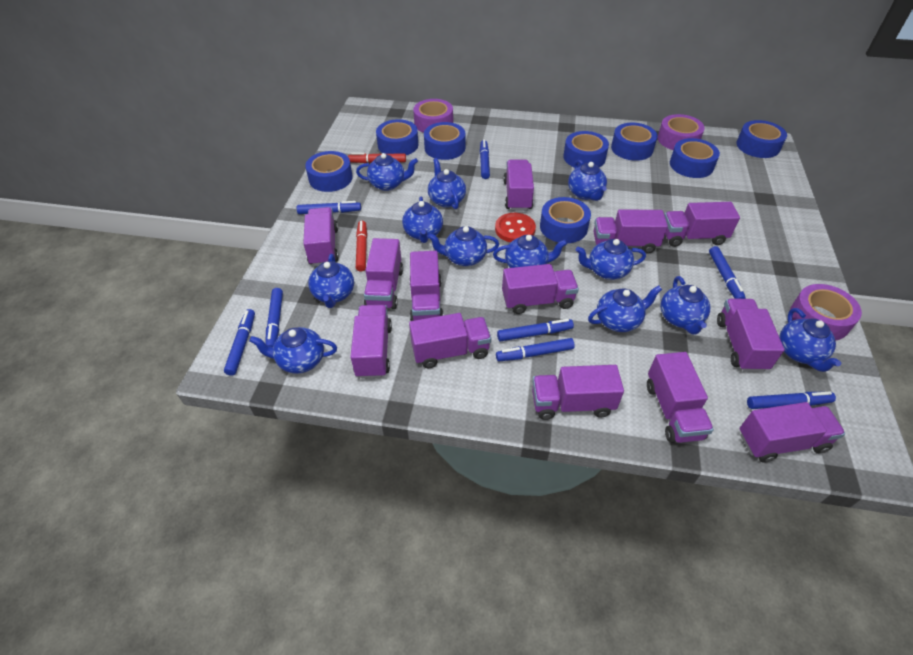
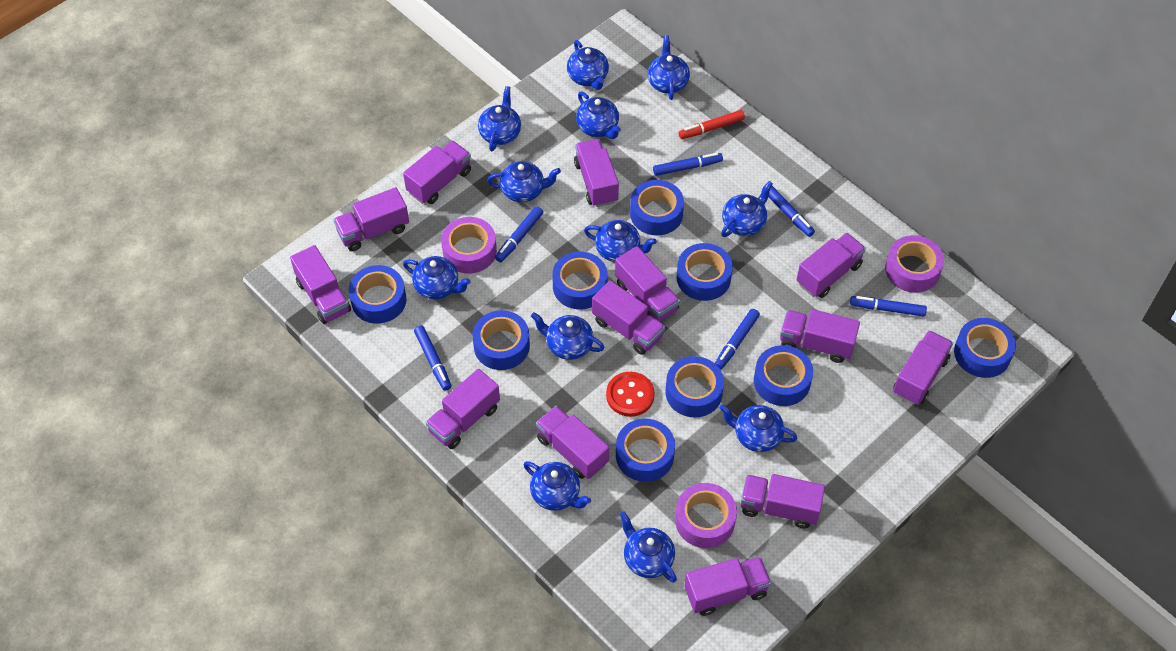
blue marker: [224,309,255,376] [265,288,283,347] [297,201,361,214] [480,140,490,179] [496,338,575,362] [497,319,574,342] [709,246,746,299] [747,392,836,409] = 8 -> [414,325,451,391] [495,206,543,262] [653,153,723,176] [715,309,760,370] [762,185,815,237] [850,296,927,317] = 6
blue tape: [305,151,353,192] [376,119,418,155] [424,122,465,160] [540,197,591,243] [563,131,609,167] [611,123,658,161] [670,138,720,178] [736,120,787,158] = 8 -> [349,265,407,324] [473,310,530,370] [552,252,608,309] [616,418,675,482] [630,180,684,235] [665,356,724,417] [677,243,733,301] [754,345,813,406] [954,318,1016,378] = 9
red marker: [348,153,406,163] [356,221,367,272] = 2 -> [679,110,745,139] = 1

